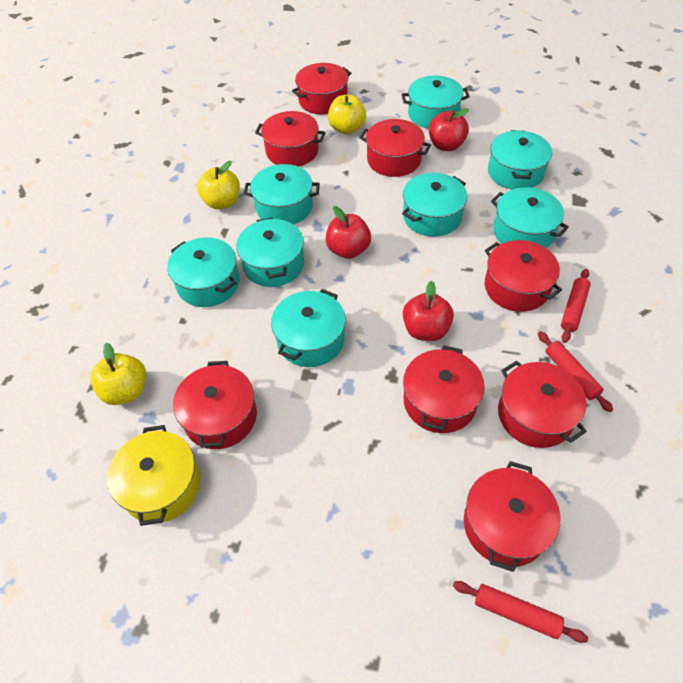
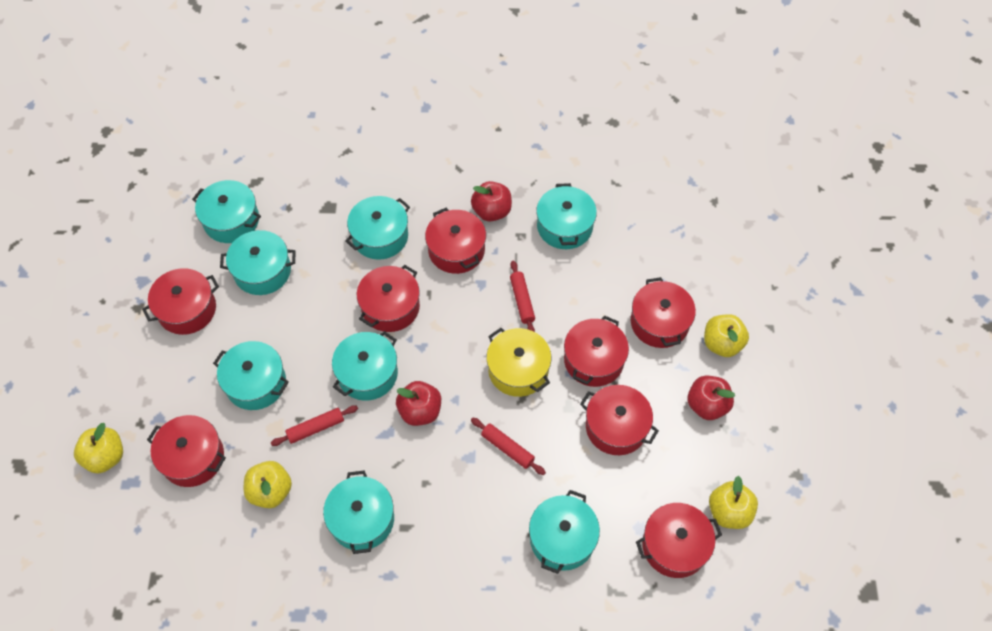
yellow apple: [90,343,146,405] [197,161,240,209] [328,95,366,134] = 3 -> [74,423,123,474] [244,461,292,508] [704,314,749,357] [709,476,758,529] = 4

